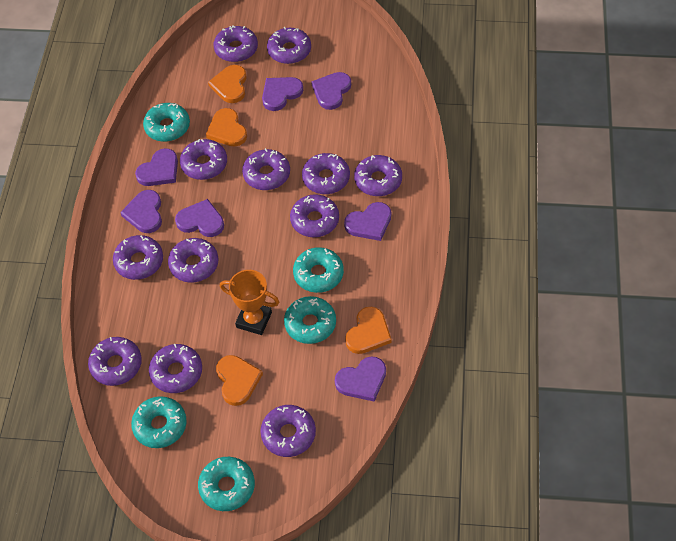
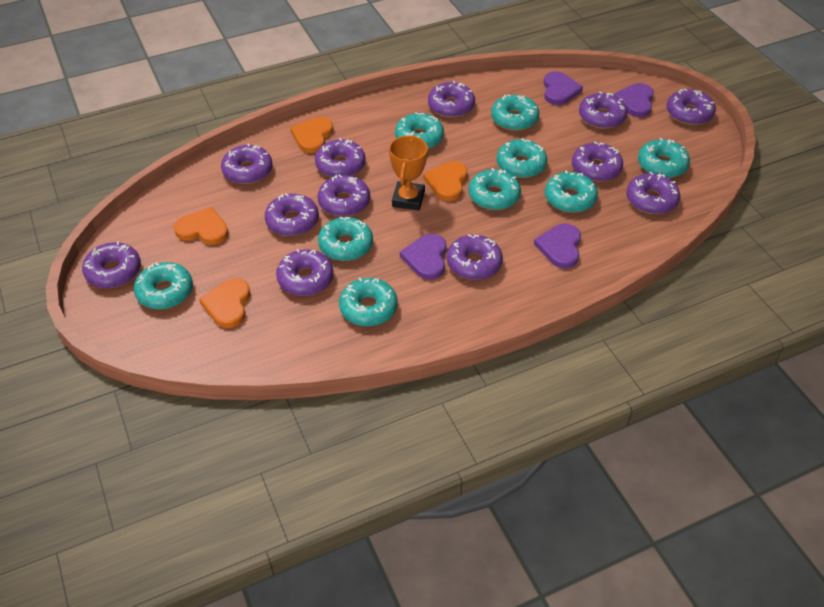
purple heart: [120,190,162,233] [135,148,178,186] [175,199,224,237] [262,77,303,111] [311,72,351,110] [335,356,386,402] [344,202,391,241] = 7 -> [400,234,446,280] [534,224,581,268] [544,71,583,105] [614,83,654,117] = 4
turquoise donut: [131,396,187,448] [143,103,190,142] [198,457,255,511] [284,296,336,344] [293,247,344,293] = 5 -> [134,262,193,310] [318,217,373,261] [339,278,397,326] [395,112,444,149] [468,168,521,210] [491,94,539,131] [497,138,547,178] [545,170,598,213] [638,138,690,178] = 9

